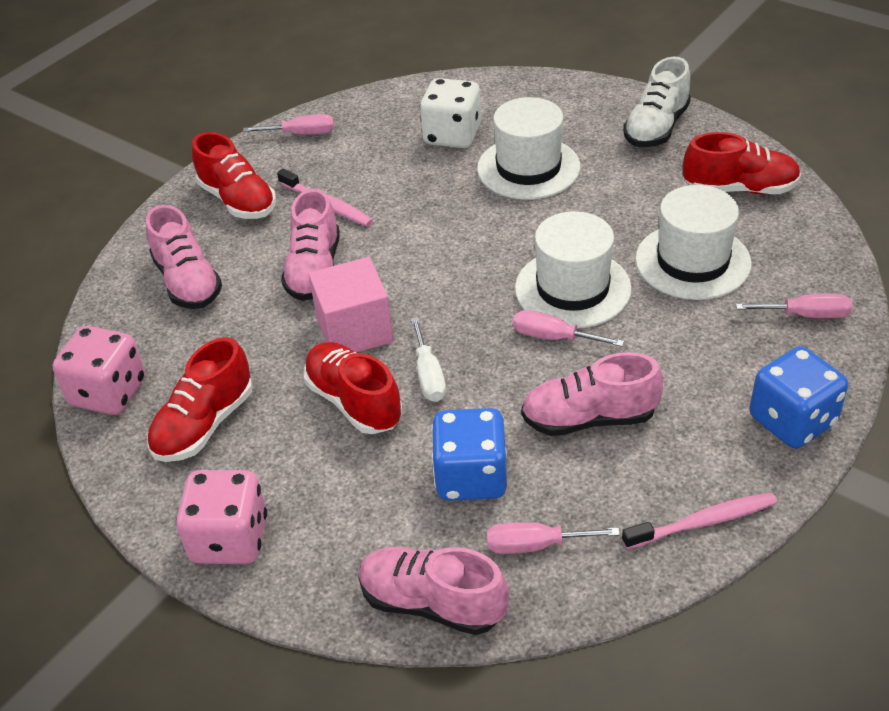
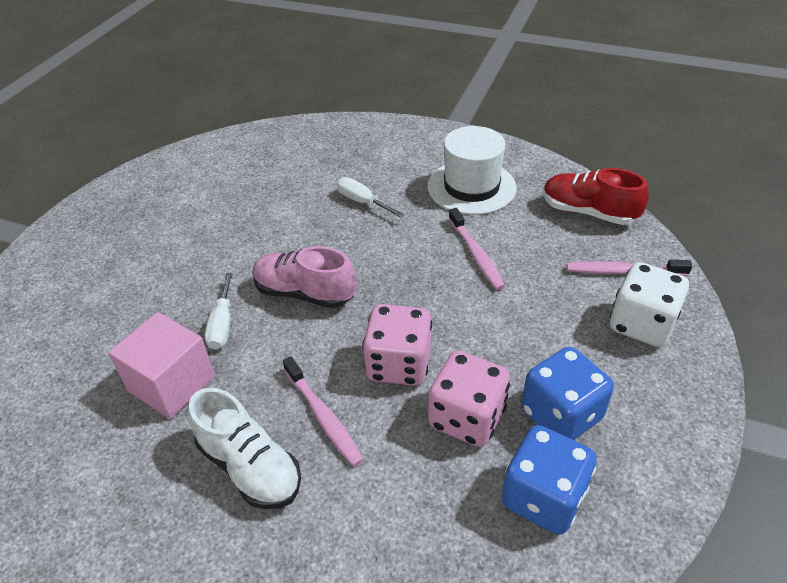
pink screwdriver: [243,114,334,135] [487,522,620,554] [513,310,624,347] [736,293,852,318] = 4 -> none = 0
pink shoe: [146,205,222,309] [281,189,340,301] [359,547,509,635] [521,352,663,436] = 4 -> [252,246,356,308] = 1
pink toothbrush: [277,168,373,226] [622,492,777,549] = 2 -> [283,356,364,467] [449,208,505,290] [567,260,692,276] = 3
red shoe: [147,337,252,462] [192,132,276,219] [304,342,402,434] [683,132,801,194] = 4 -> [543,168,649,225] = 1
white hat: [477,97,580,200] [515,211,632,329] [635,185,752,300] = 3 -> [428,126,517,215] = 1
white screwdriver: [411,317,446,402] = 1 -> [205,273,233,350] [337,177,404,218] = 2

